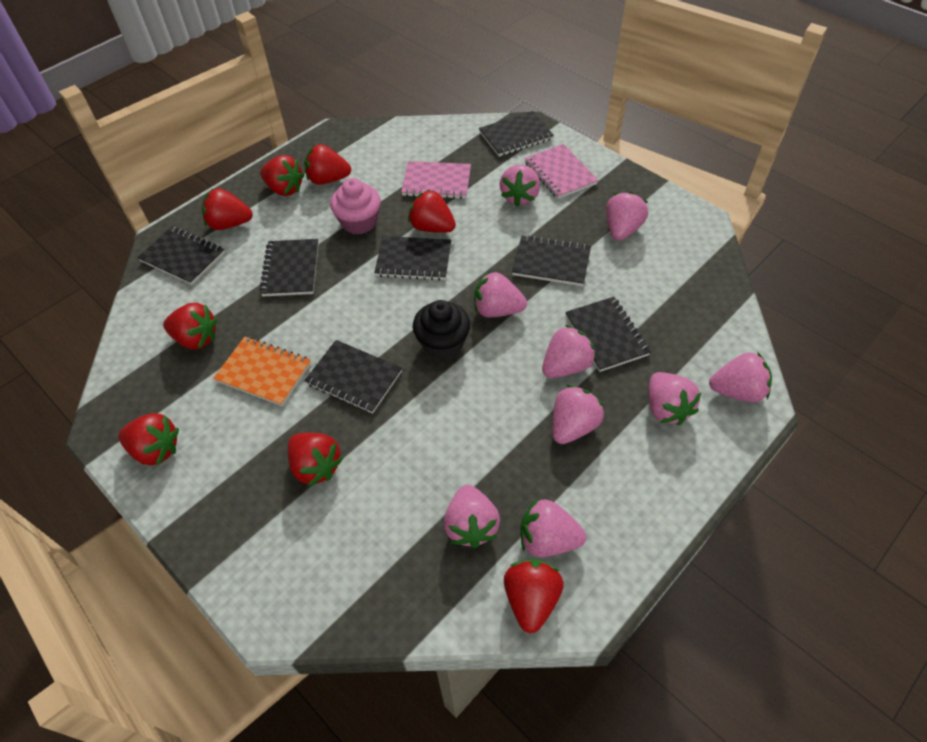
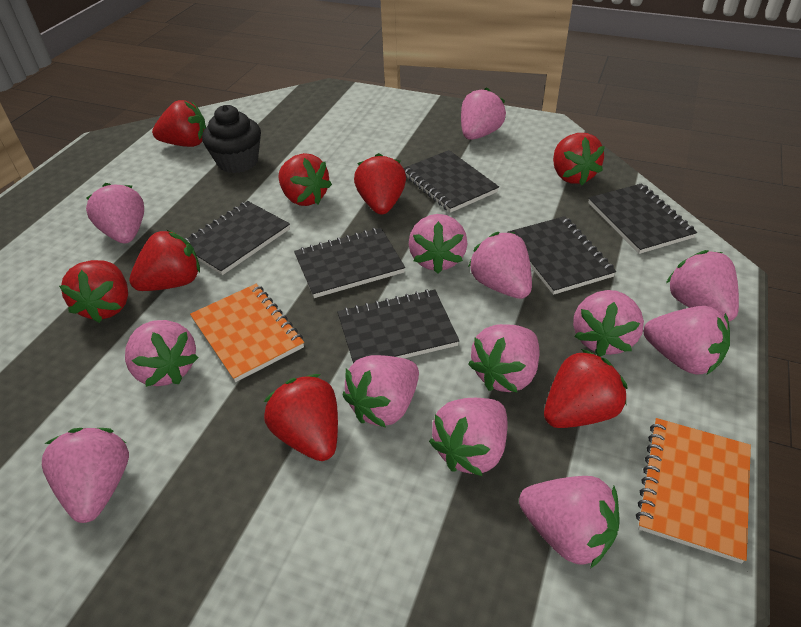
black notebook: [137,226,225,285] [259,239,319,297] [304,340,402,414] [374,236,451,281] [479,111,554,157] [512,235,591,286] [565,297,651,372] = 7 -> [184,201,290,275] [294,228,405,298] [337,289,459,363] [403,150,499,213] [507,216,616,295] [588,183,697,254] = 6
orange notebook: [213,337,311,406] = 1 -> [190,284,304,382] [636,418,751,563] = 2
pink cupcake: [330,178,381,234] = 1 -> none = 0
pink notebook: [401,161,471,199] [525,144,598,199] = 2 -> none = 0
pink strawberry: [444,485,500,548] [474,271,527,318] [500,165,540,207] [520,499,586,557] [542,325,596,378] [552,385,604,444] [606,192,648,241] [649,372,701,425] [709,352,772,403] = 9 -> [42,428,129,523] [86,183,144,243] [125,320,199,387] [343,355,419,428] [409,214,467,273] [429,398,507,476] [461,87,506,140] [468,232,532,299] [468,324,540,393] [519,476,620,568] [573,290,644,357] [644,306,730,375] [666,250,739,322] = 13

